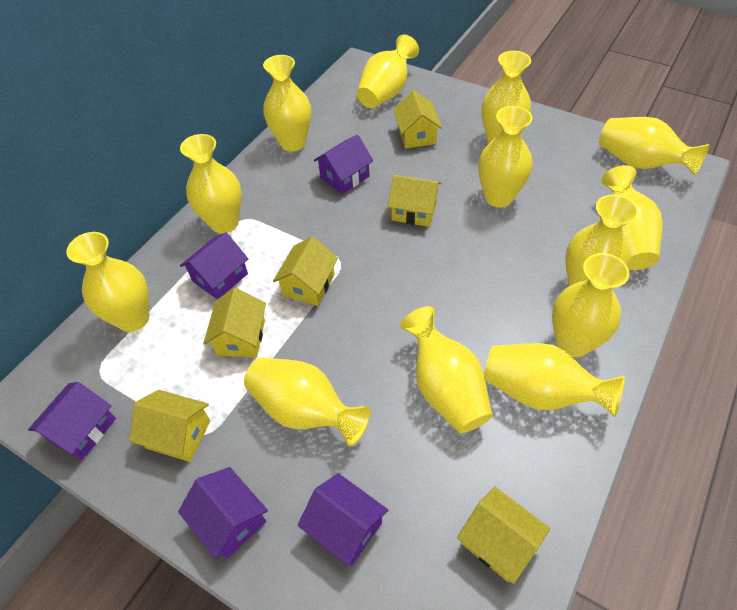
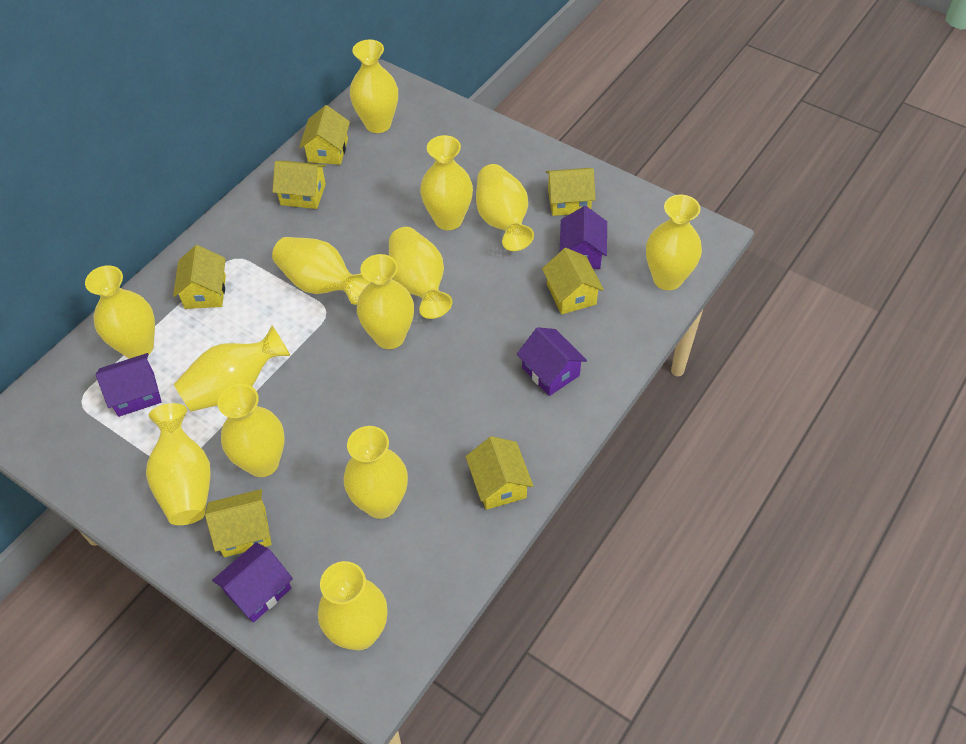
purple house: [28,382,116,460] [178,467,268,559] [180,232,248,299] [298,473,388,566] [314,134,373,194] = 5 -> [96,353,162,417] [212,542,293,623] [517,327,587,396] [560,206,607,269] = 4
yellow house: [129,390,210,462] [203,288,266,357] [273,237,338,306] [388,175,442,227] [393,90,442,149] [457,487,550,584] = 6 -> [173,245,226,309] [205,489,272,557] [273,161,326,209] [299,105,350,165] [465,436,533,510] [542,248,604,314] [546,168,596,216] = 7

